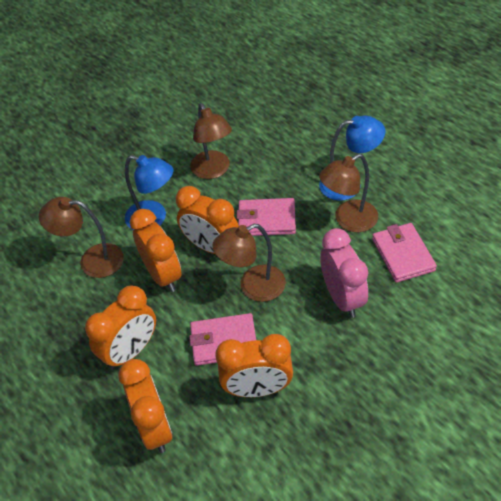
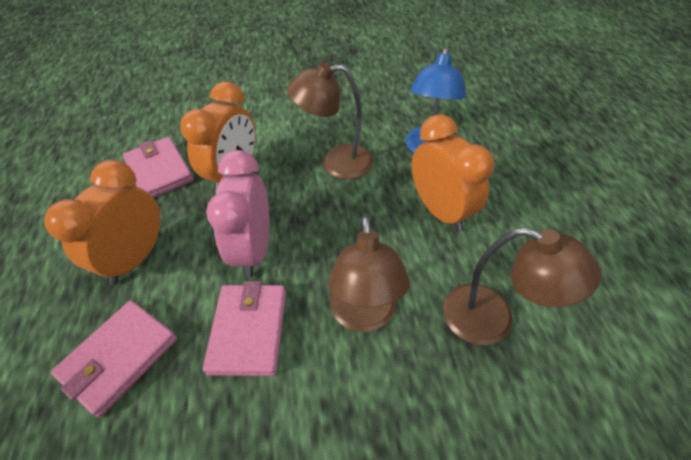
blue lamp: [125,155,173,230] [319,115,386,201] = 2 -> [405,47,466,153] = 1
brown lamp: [39,197,124,278] [190,103,232,179] [212,224,286,302] [319,154,378,232] = 4 -> [287,62,373,179] [328,215,410,332] [443,227,601,345] = 3
orange clock: [85,286,156,370] [118,359,172,453] [130,209,181,292] [176,186,239,254] [215,334,293,397] = 5 -> [44,160,160,285] [180,82,256,193] [412,114,494,232] = 3

